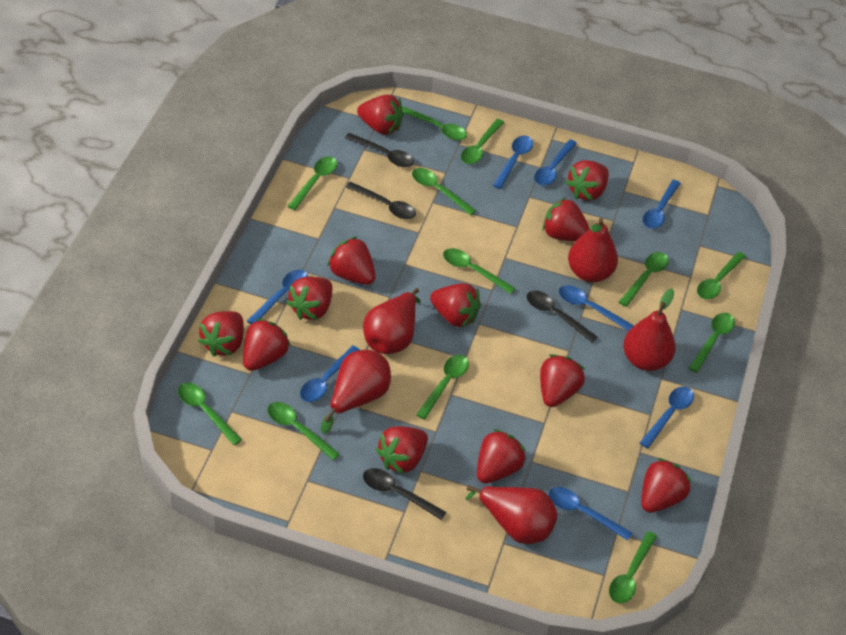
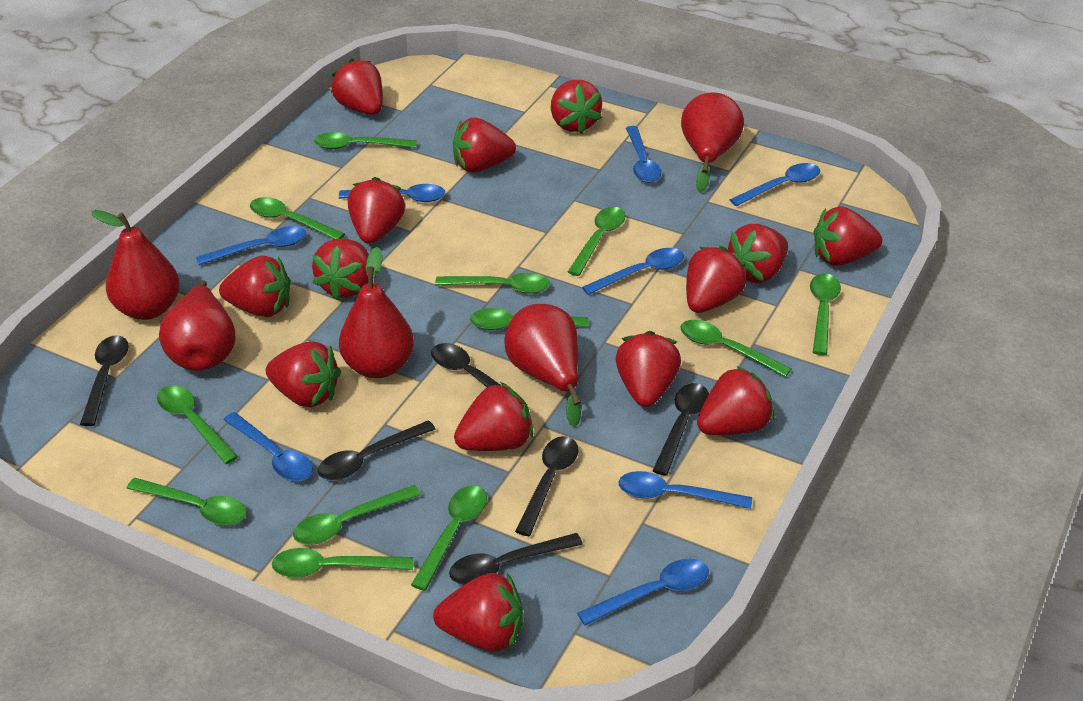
black spoon: [345,133,414,167] [346,182,416,219] [363,468,446,520] [527,291,597,342] = 4 -> [80,335,129,426] [318,420,435,480] [431,343,527,405] [449,533,583,585] [515,436,578,536] [653,383,709,476] = 6
red strawberry: [198,311,244,356] [243,319,291,371] [286,277,332,320] [327,237,376,285] [357,94,404,135] [376,426,428,474] [430,283,481,328] [477,429,526,483] [540,354,585,407] [542,197,590,242] [566,160,609,201] [641,458,691,513] = 12 -> [219,255,291,317] [266,341,341,407] [312,239,369,300] [331,58,383,115] [348,177,405,244] [433,573,523,652] [453,117,516,173] [454,382,533,451] [551,80,602,134] [616,331,681,407] [686,246,747,313] [697,366,774,435] [728,224,788,283] [814,206,882,266] = 14

